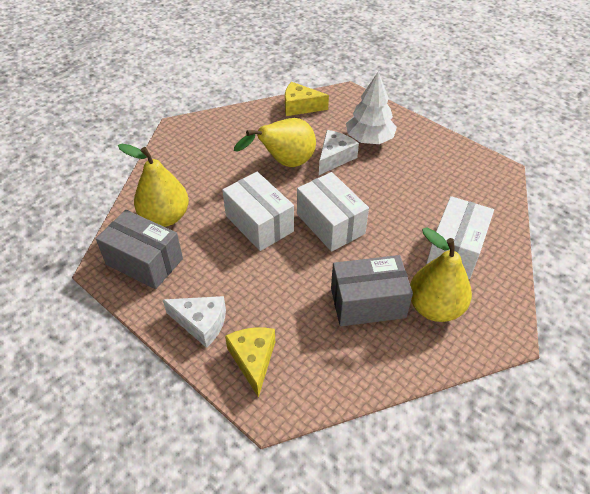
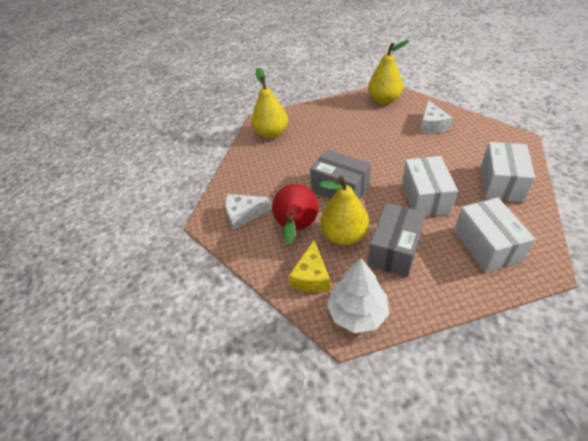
red pear: none = 0 -> [272,184,318,245] = 1
yellow cheese: [225,328,275,398] [285,82,329,116] = 2 -> [289,240,330,293] = 1

